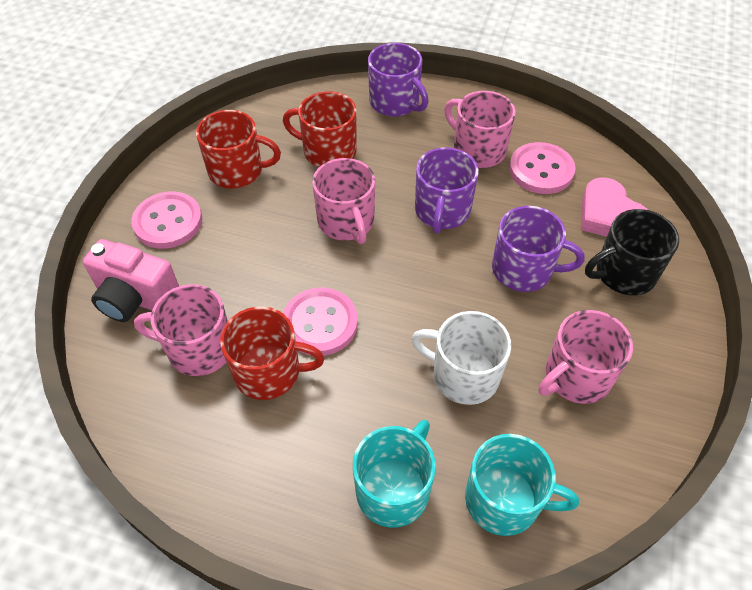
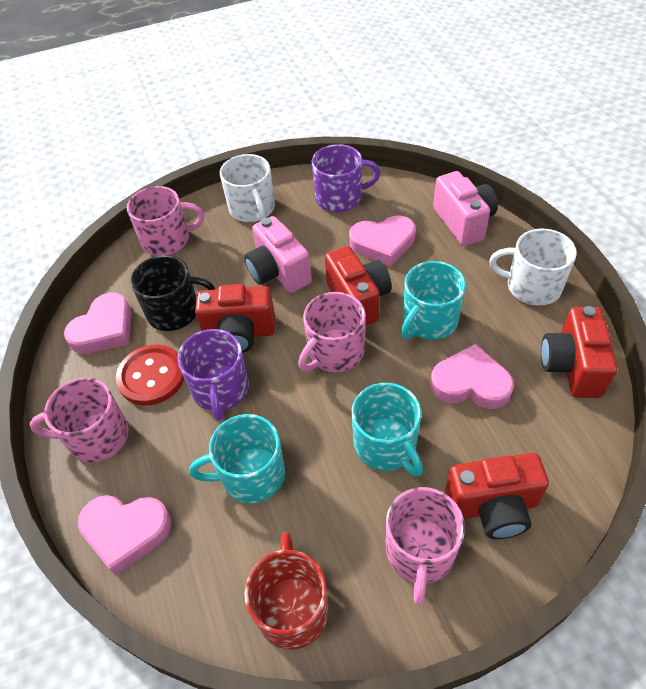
pink button: [131,192,202,249] [283,287,358,356] [509,142,576,194] = 3 -> none = 0
pink camera: [83,239,179,322] = 1 -> [244,216,312,293] [433,171,498,246] = 2
pink heart: [581,177,648,237] = 1 -> [64,292,132,354] [78,495,171,575] [349,216,416,266] [430,344,514,409] = 4
purple mug: [368,43,429,116] [415,147,479,234] [492,206,584,292] = 3 -> [177,329,249,421] [312,144,381,212] = 2
red button: none = 0 -> [116,345,184,405] = 1
red camera: none = 0 -> [195,284,275,353] [325,246,392,326] [445,453,549,539] [541,306,617,398] = 4
red mug: [196,110,281,188] [220,306,324,400] [283,91,357,167] = 3 -> [244,532,329,650] = 1
turquoise mug: [353,420,436,528] [465,434,579,536] = 2 -> [189,414,285,504] [352,383,423,477] [401,261,466,340] = 3
white mug: [411,311,511,405] = 1 -> [220,154,275,222] [489,229,577,306] = 2

